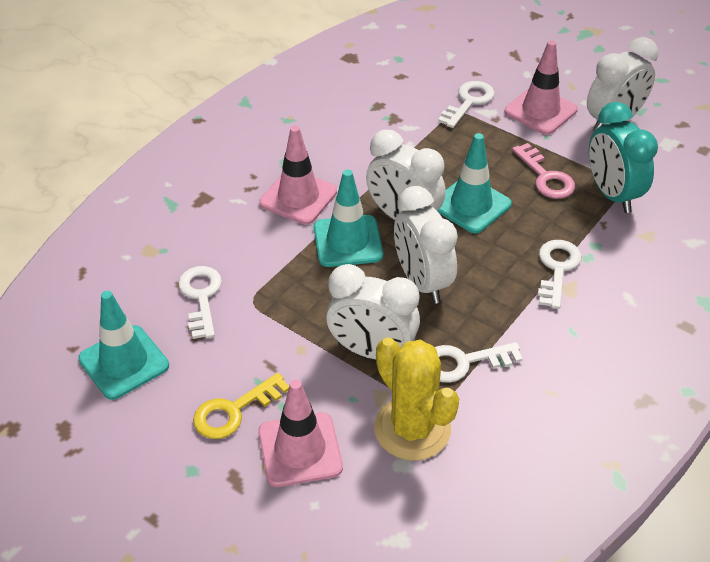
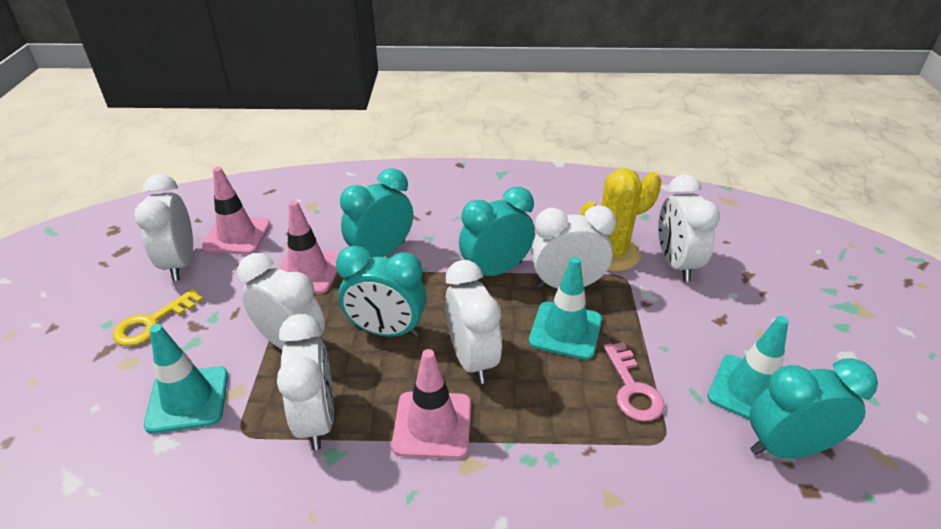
turquoise clock: [589,102,658,213] = 1 -> [336,246,427,337] [340,168,413,257] [459,187,535,276] [750,358,878,458] = 4
white clock: [326,264,420,359] [366,130,446,220] [394,186,458,304] [587,37,658,132] = 4 -> [134,174,193,281] [237,253,325,349] [277,314,334,450] [445,260,502,384] [531,205,616,289] [658,174,720,282] = 6
white key: [178,266,222,339] [435,342,523,383] [438,81,495,128] [538,240,582,309] = 4 -> none = 0

